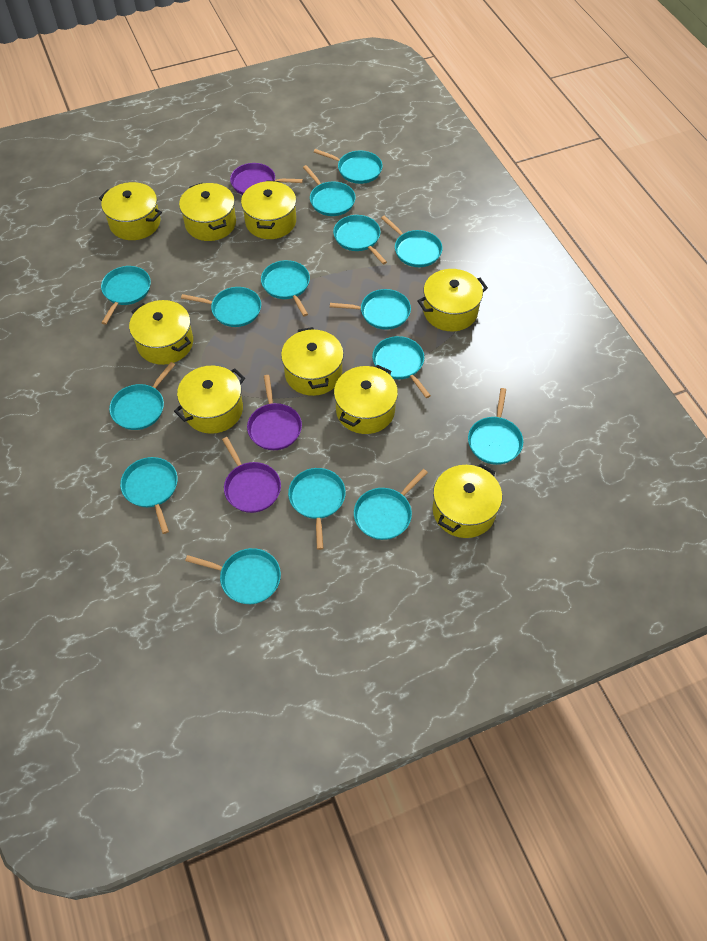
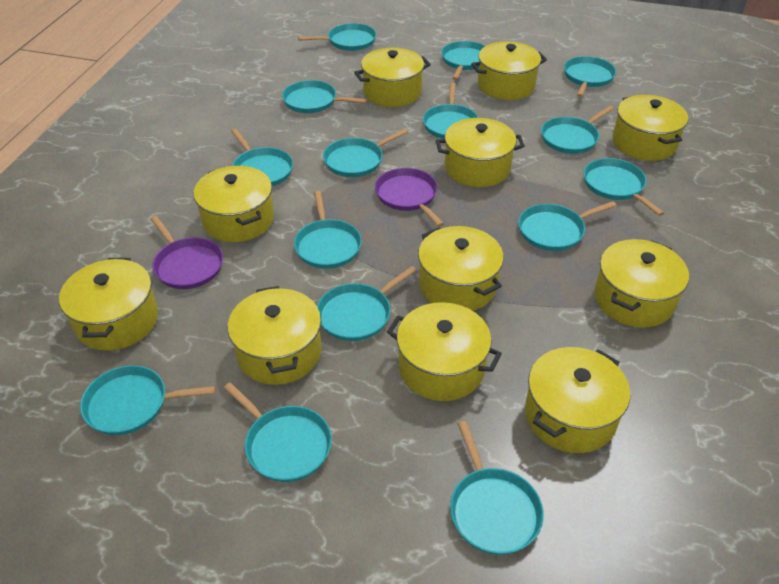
purple pan: [222,437,281,513] [230,163,303,195] [247,375,302,450] = 3 -> [151,216,223,289] [375,168,444,227] = 2
yellow pot: [99,182,162,240] [129,300,193,365] [174,366,245,434] [179,183,236,241] [241,180,296,239] [281,327,344,396] [334,365,398,434] [417,269,488,331] [433,463,502,538] = 9 -> [59,258,158,351] [193,166,274,242] [228,286,322,385] [354,48,431,107] [387,302,502,401] [418,226,504,311] [436,118,525,187] [471,41,547,100] [525,347,630,453] [594,239,689,328] [613,95,688,161] = 11

